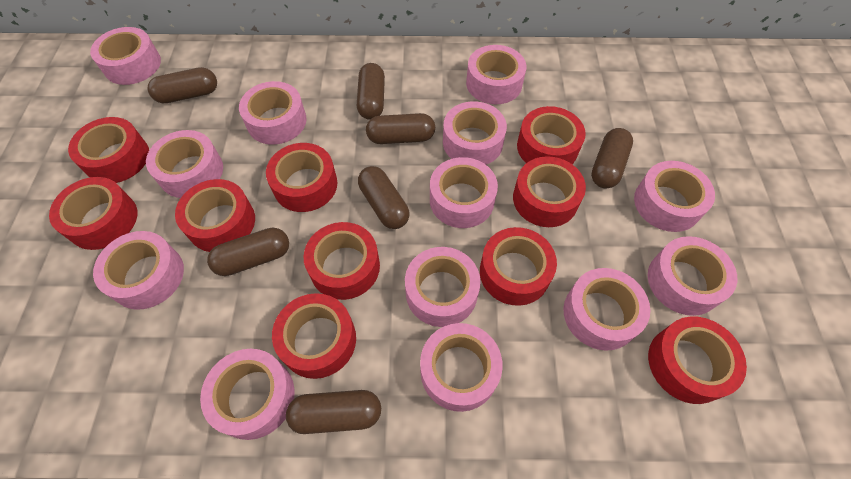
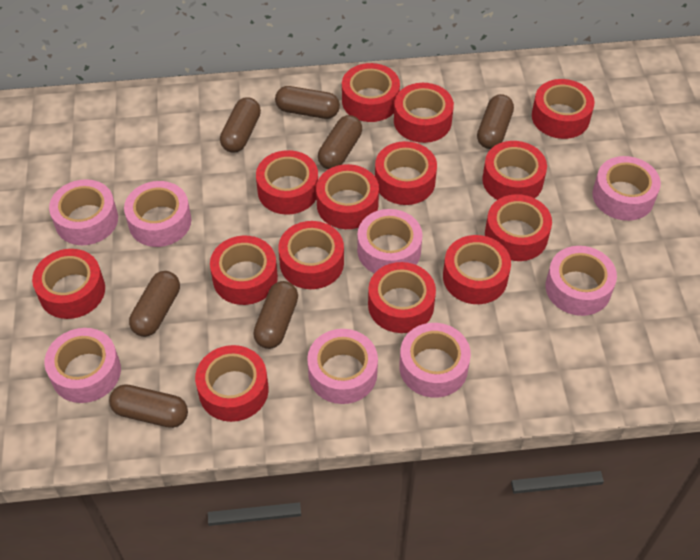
pink tape: [90,27,161,85] [93,231,184,310] [146,130,223,198] [200,349,294,440] [239,81,306,145] [405,247,481,327] [420,323,503,412] [430,157,498,228] [443,101,507,165] [466,45,526,104] [564,268,650,351] [634,161,715,232] [648,236,737,316] = 13 -> [44,328,121,403] [49,179,118,245] [124,181,191,247] [307,329,378,404] [357,209,423,273] [399,323,471,398] [546,246,617,316] [592,156,661,221] = 8
red tape: [49,177,137,250] [68,117,149,183] [175,179,255,252] [266,143,337,212] [272,293,356,379] [304,222,380,300] [480,227,557,306] [513,156,586,227] [517,106,586,164] [648,317,747,404] = 10 -> [32,249,105,319] [195,345,269,422] [210,236,278,305] [256,150,318,215] [278,221,344,289] [316,164,379,229] [342,63,400,122] [368,262,436,333] [375,141,437,205] [394,83,454,143] [443,235,511,304] [482,141,547,200] [485,194,552,261] [532,79,595,139] = 14

